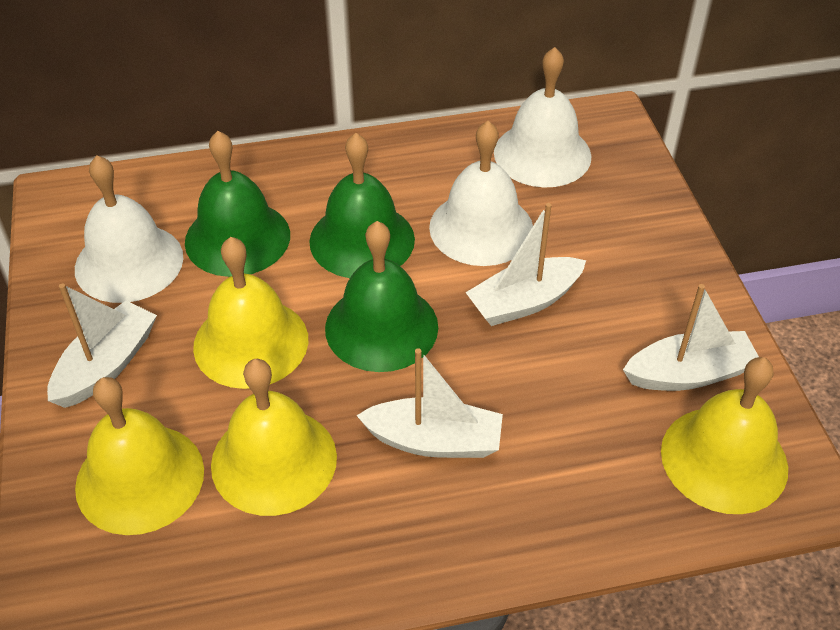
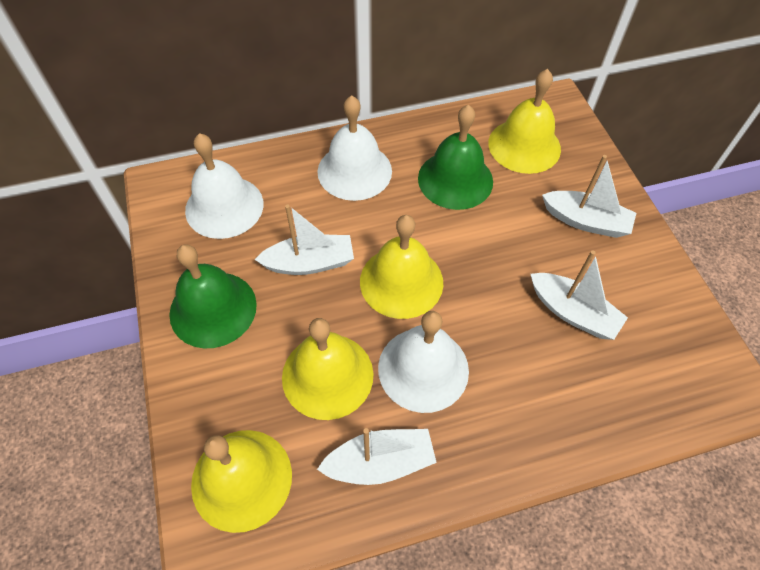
green bell: [185,131,290,277] [309,133,415,278] [325,221,438,372] = 3 -> [169,244,257,348] [418,105,493,210] = 2

